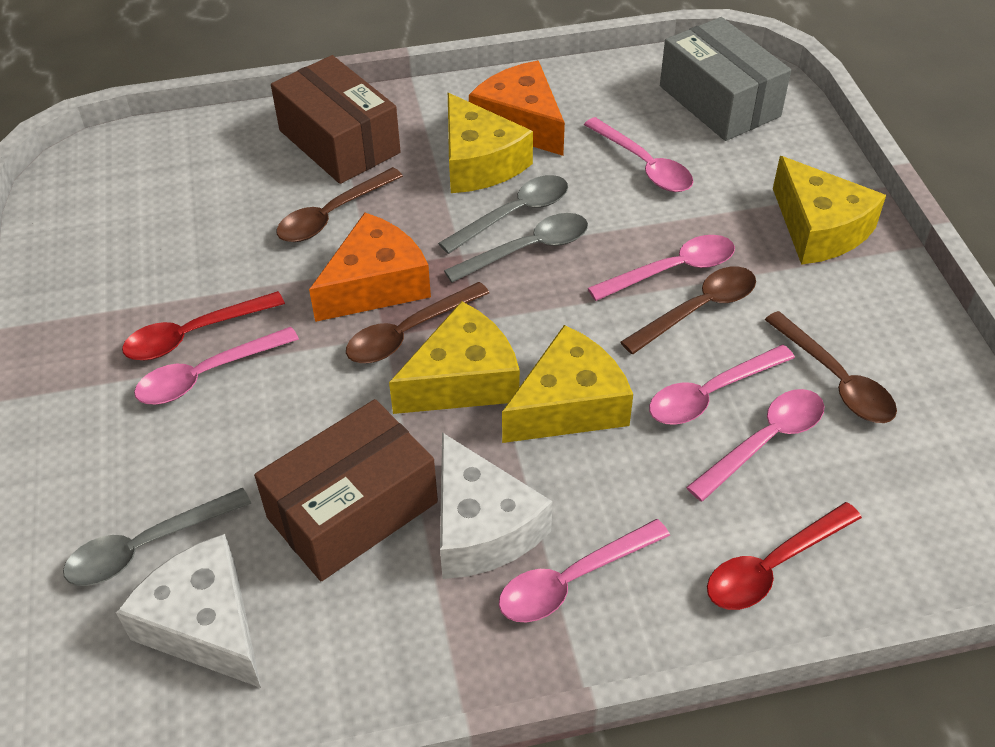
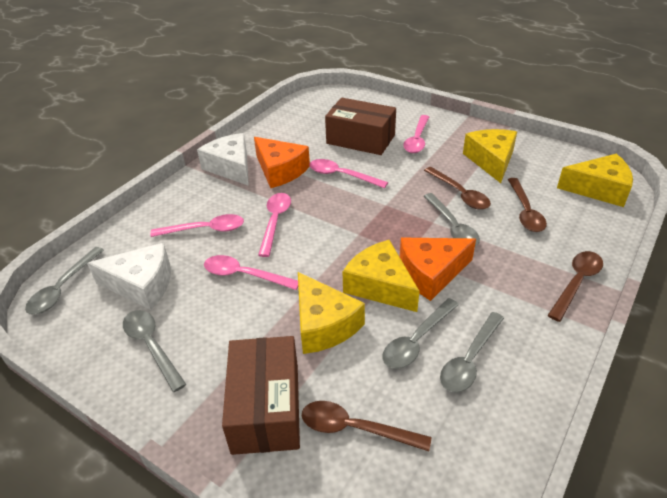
grey box: [660,17,791,141] = 1 -> none = 0
grey spoon: [63,488,251,586] [438,175,568,254] [444,213,588,283] = 3 -> [25,247,104,315] [123,310,186,392] [382,298,459,369] [424,193,480,246] [440,312,504,393] = 5
pink spoon: [134,327,299,405] [499,519,670,622] [584,117,693,192] [588,235,735,301] [649,345,795,425] [686,389,824,502] = 6 -> [150,214,244,237] [204,255,298,290] [258,193,291,257] [309,159,388,188] [403,115,429,153] = 5
red spoon: [122,291,285,360] [707,502,862,610] = 2 -> none = 0

